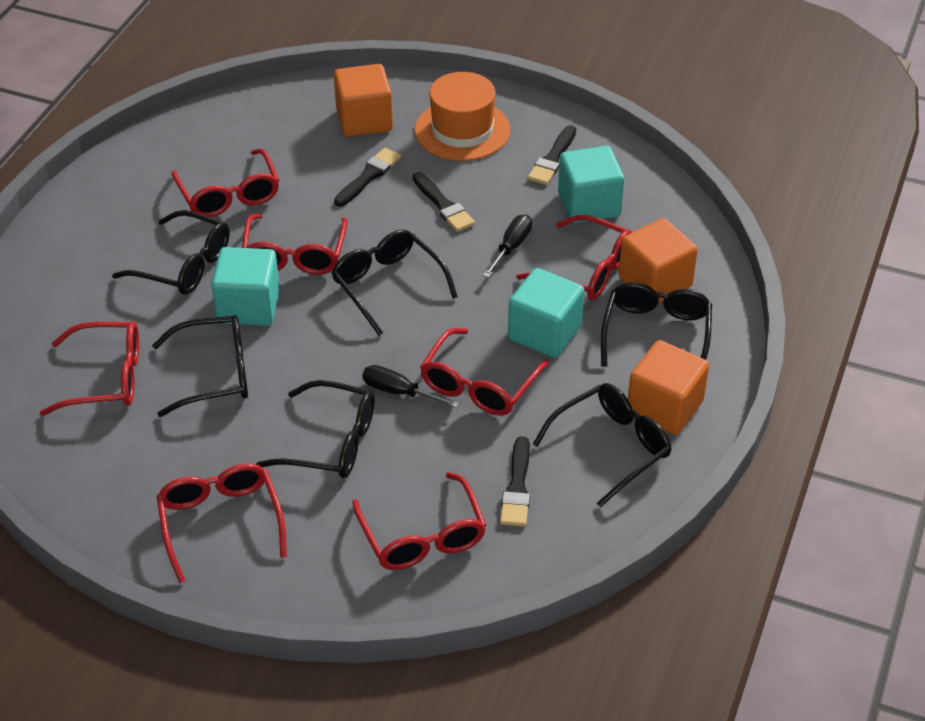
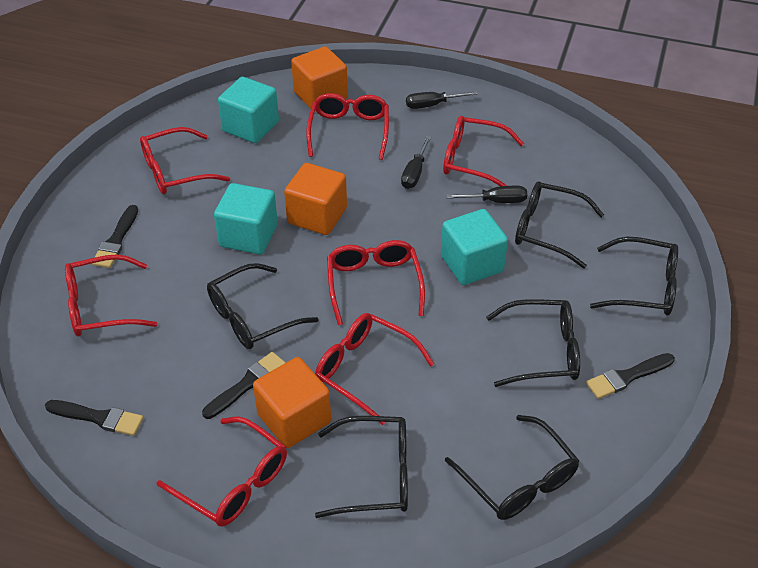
black screwdriver: [363,365,459,408] [483,214,532,278] = 2 -> [401,136,431,189] [406,91,478,109] [446,186,527,203] = 3
orange hat: [415,72,510,161] = 1 -> none = 0

